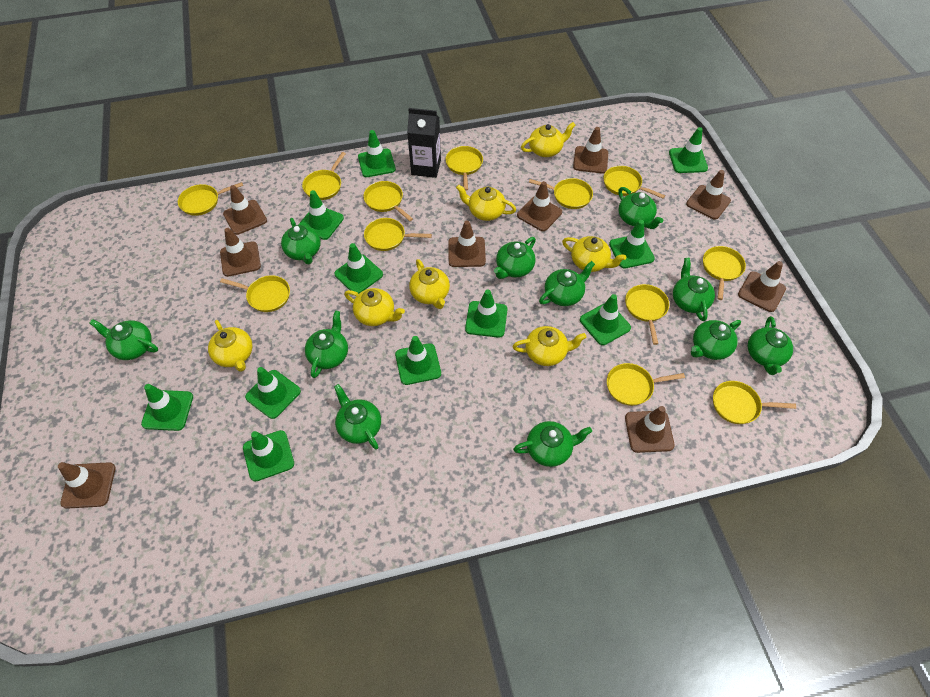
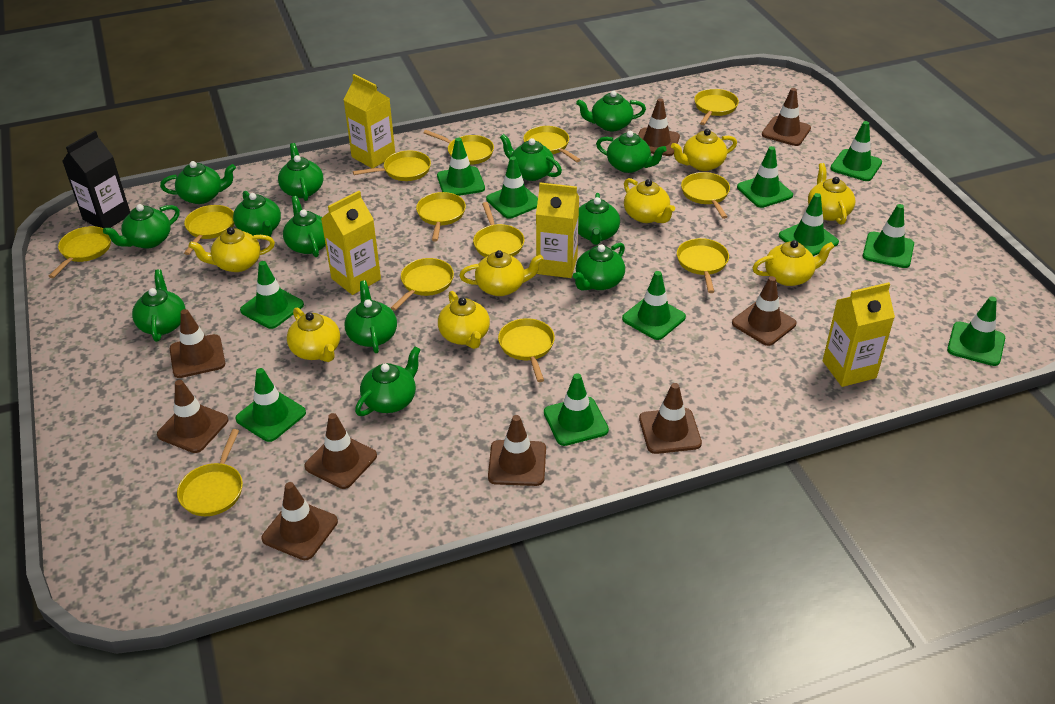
green teapot: [89,319,158,360] [281,218,321,265] [305,311,348,378] [334,384,381,450] [494,237,536,279] [513,421,592,467] [539,261,595,306] [618,187,663,229] [673,258,715,321] [691,320,741,360] [748,316,793,375] = 11 -> [103,204,180,249] [132,269,186,342] [160,161,236,204] [233,191,281,237] [278,143,323,201] [283,196,326,257] [345,280,397,353] [355,346,421,416] [500,134,562,181] [573,243,625,290] [576,91,646,131] [578,193,620,245] [596,131,667,173] = 13
yellow carton: none = 0 -> [321,191,381,295] [344,74,395,168] [536,183,579,278] [823,282,895,387] = 4
yellow pan: [178,182,243,216] [220,275,290,312] [302,152,346,200] [364,181,413,221] [364,218,432,251] [445,146,483,191] [529,178,593,209] [603,166,665,199] [607,363,685,406] [625,284,669,345] [703,246,746,300] [713,381,796,424] = 12 -> [48,226,111,278] [177,429,243,516] [184,205,234,255] [353,150,431,181] [391,258,454,311] [416,192,466,241] [423,130,494,165] [473,202,524,257] [498,318,555,382] [523,126,580,162] [677,238,729,293] [681,172,730,219] [694,89,739,125] = 13
yellow teapot: [208,320,253,372] [344,288,405,326] [409,259,450,309] [456,185,516,221] [512,326,586,366] [521,122,576,157] [562,236,626,272] = 7 -> [189,227,275,272] [287,307,340,362] [438,291,490,349] [459,250,543,296] [624,178,675,223] [671,129,737,171] [752,240,835,286] [808,163,855,225] = 8

